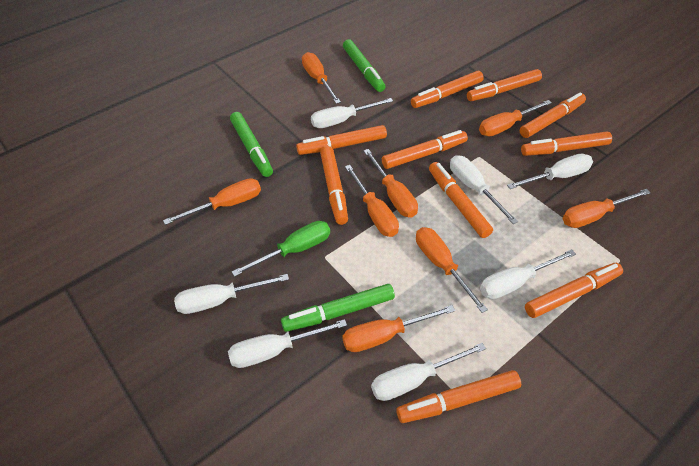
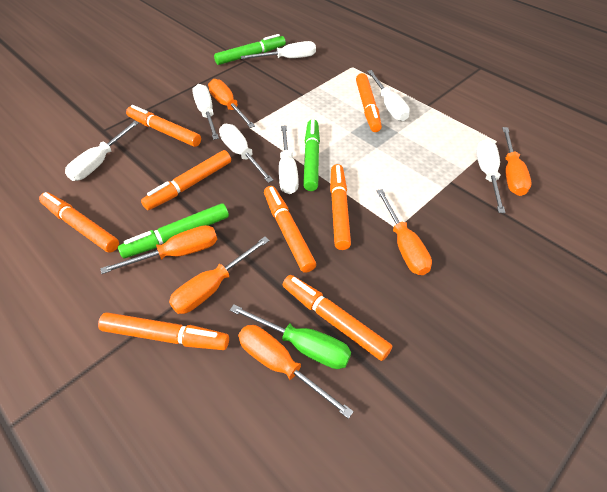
orange marker: [296,125,387,155] [320,146,348,225] [382,130,468,169] [396,370,521,423] [411,71,484,108] [429,162,493,238] [467,69,542,101] [520,92,586,138] [521,131,612,156] [525,263,623,318] = 10 -> [39,192,119,253] [98,312,229,350] [126,105,201,147] [141,150,231,210] [264,186,316,273] [283,275,392,361] [330,164,351,250] [356,73,382,132] = 8
orange screwdriver: [163,178,261,225] [302,52,341,104] [342,305,455,352] [345,165,399,237] [364,149,418,217] [416,227,488,313] [479,100,552,136] [562,189,650,228] = 8 -> [100,225,217,274] [169,237,270,314] [208,79,255,128] [238,325,354,419] [377,189,432,275] [502,127,532,196] = 6

